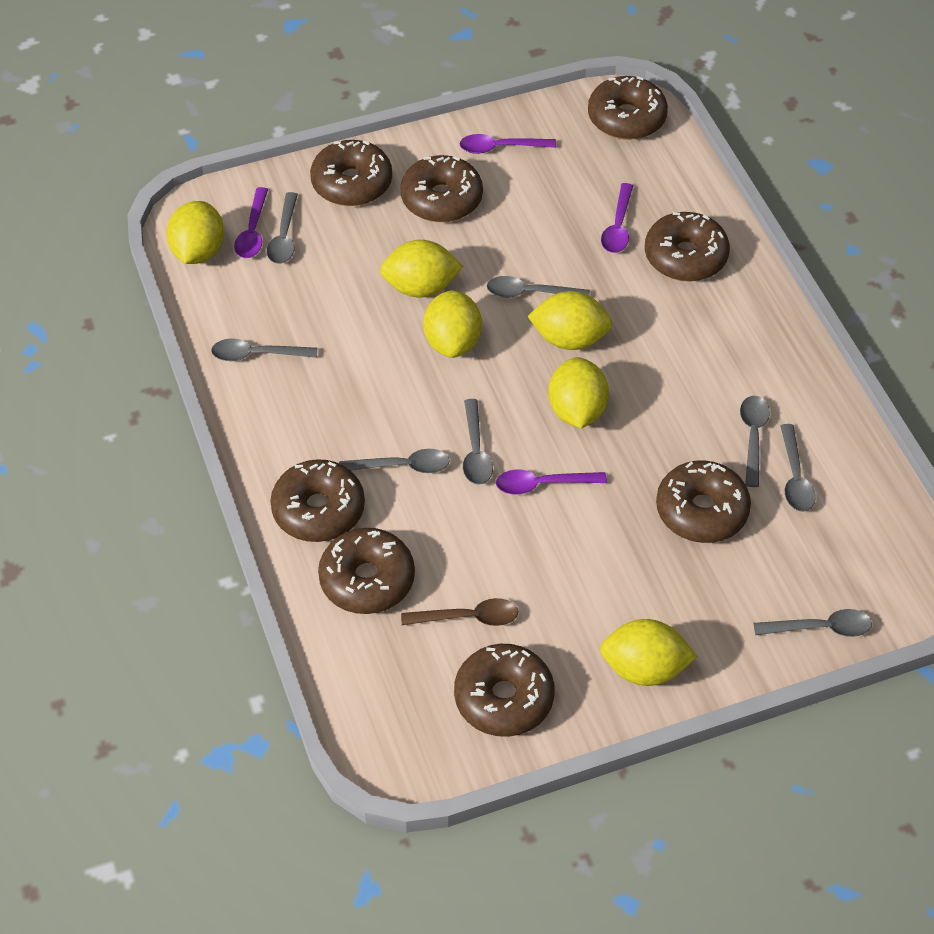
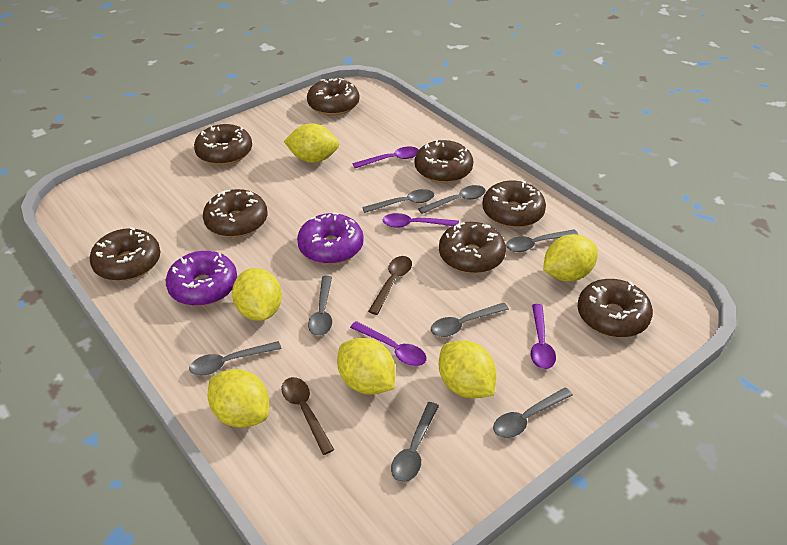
brown spoon: [401,598,518,626] = 1 -> [281,377,334,455] [368,256,412,315] = 2
purple donut: none = 0 -> [166,251,237,306] [297,212,364,264] = 2

